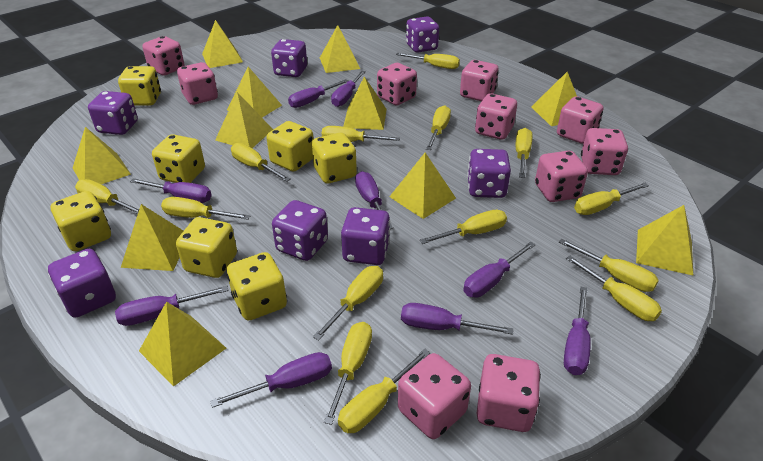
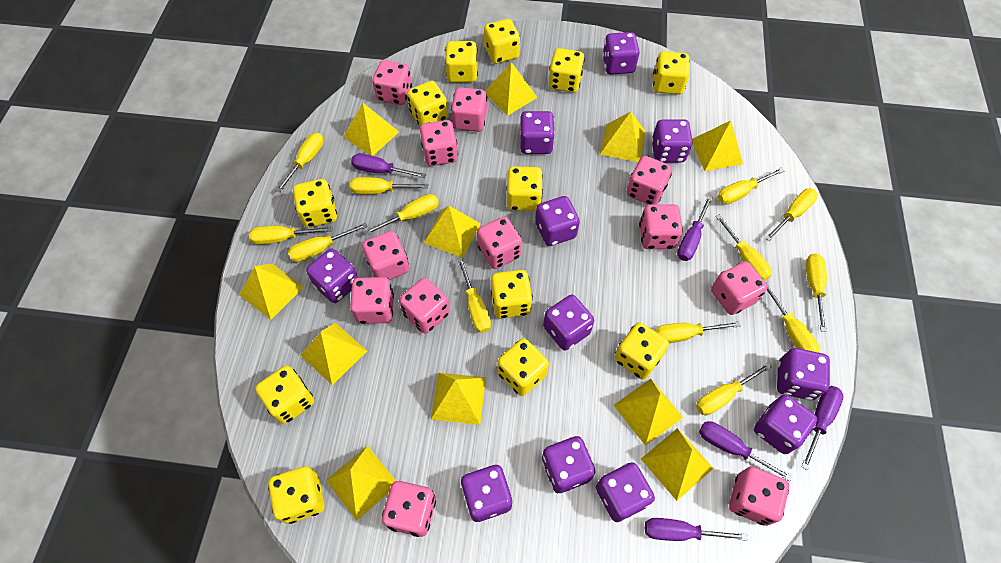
pink dice: [142,36,184,76] [177,62,218,105] [377,63,417,106] [398,353,471,439] [460,60,499,101] [475,93,517,140] [476,354,541,432] [535,151,588,202] [557,96,603,144] [581,128,628,175] = 10 -> [350,277,394,324] [362,231,409,280] [372,60,412,105] [382,481,436,537] [399,278,450,334] [420,120,458,166] [451,87,487,132] [477,216,522,269] [627,156,672,205] [639,204,683,249] [711,261,768,315] [729,467,789,526] = 12
purple dice: [48,249,116,318] [88,91,138,135] [271,39,307,77] [272,200,328,261] [341,207,390,265] [406,17,439,53] [467,149,511,198] = 7 -> [306,248,358,303] [461,465,512,522] [520,111,555,154] [535,196,580,246] [542,436,595,493] [543,295,594,350] [596,462,655,522] [603,32,640,74] [652,119,693,162] [754,394,818,454] [777,348,830,400] = 11
purple screwdriver: [115,286,229,326] [130,178,212,203] [210,352,332,408] [288,79,348,108] [331,71,366,107] [355,171,393,229] [401,303,514,335] [463,242,536,298] [564,287,591,375] = 9 -> [351,153,426,178] [645,518,747,541] [677,196,712,261] [699,421,792,481] [801,386,843,470] = 5
yellow dice: [51,191,111,251] [118,66,161,106] [152,134,205,183] [176,217,237,278] [227,252,287,321] [267,121,314,171] [312,133,357,183] = 7 -> [255,366,314,424] [268,466,325,524] [293,179,337,228] [407,81,448,126] [445,41,478,82] [484,19,520,64] [491,270,533,318] [497,338,549,396] [506,166,543,211] [549,48,585,93] [614,322,669,379] [653,51,690,95] = 12
yellow screwdriver: [75,179,139,214] [161,197,251,220] [231,143,291,182] [313,266,383,340] [322,126,400,142] [324,322,372,425] [338,349,430,433] [396,53,460,69] [420,210,507,244] [426,105,451,150] [516,128,533,178] [559,239,659,292] [566,256,662,321] [574,183,649,215] = 14 -> [249,226,332,245] [276,133,324,193] [288,223,368,262] [350,177,428,194] [364,194,439,236] [457,258,491,333] [654,321,741,343] [696,363,772,415] [716,214,772,281] [717,167,784,204] [765,188,818,241] [766,282,820,353] [805,253,827,332] = 13

